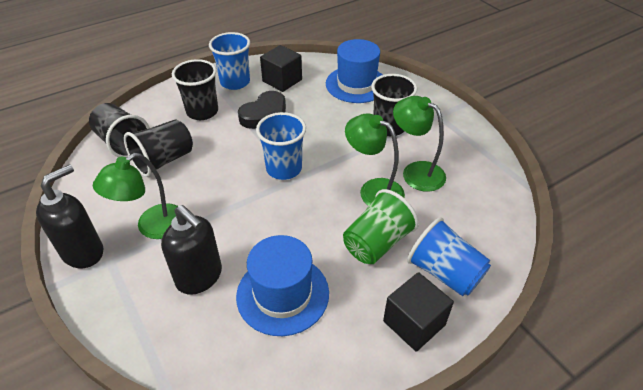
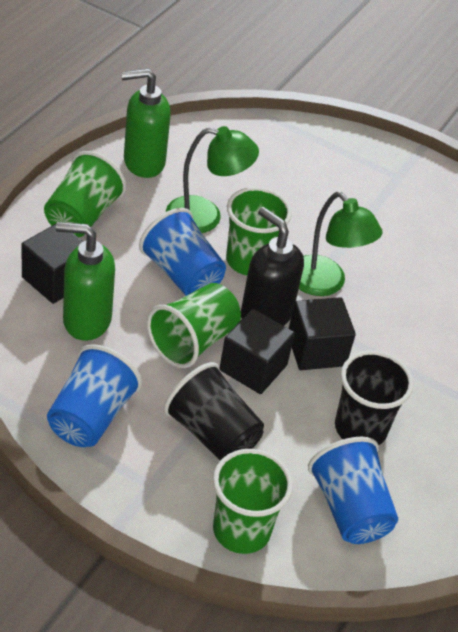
black cube: [260,45,302,92] [383,272,454,352] = 2 -> [21,224,83,304] [220,309,295,394] [288,297,356,370] = 3
black cup: [89,103,150,157] [124,120,193,177] [172,59,218,120] [371,74,417,136] = 4 -> [164,362,264,461] [335,351,413,445] = 2
black heart: [238,91,286,129] = 1 -> none = 0
black soap dispenser: [36,164,103,268] [161,205,222,295] = 2 -> [241,207,304,326] = 1
blue hat: [236,235,329,336] [326,39,383,103] = 2 -> none = 0
green cup: [343,189,419,264] = 1 -> [44,151,126,237] [147,283,241,368] [213,449,293,554] [226,187,292,275] = 4
green lamp: [93,153,178,239] [345,113,405,206] [393,96,446,192] = 3 -> [166,126,259,233] [299,192,382,296] = 2
green soap dispenser: none = 0 -> [56,222,115,341] [121,68,171,178] = 2

